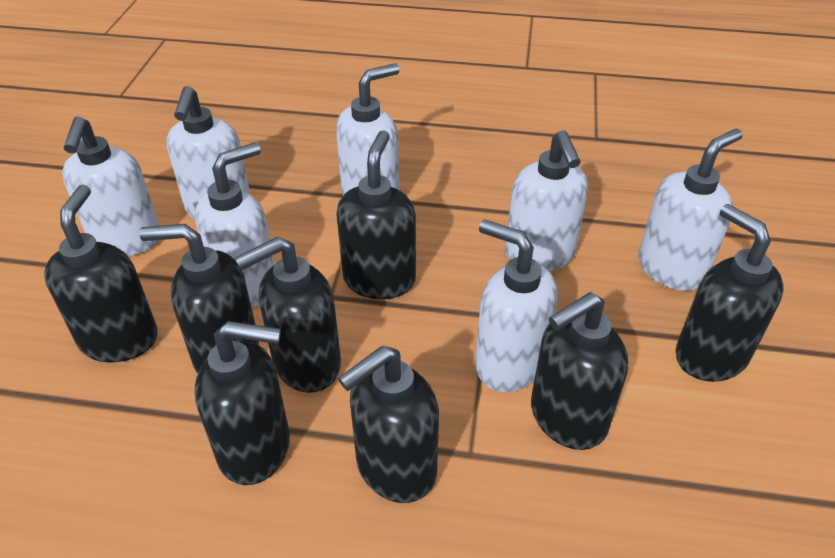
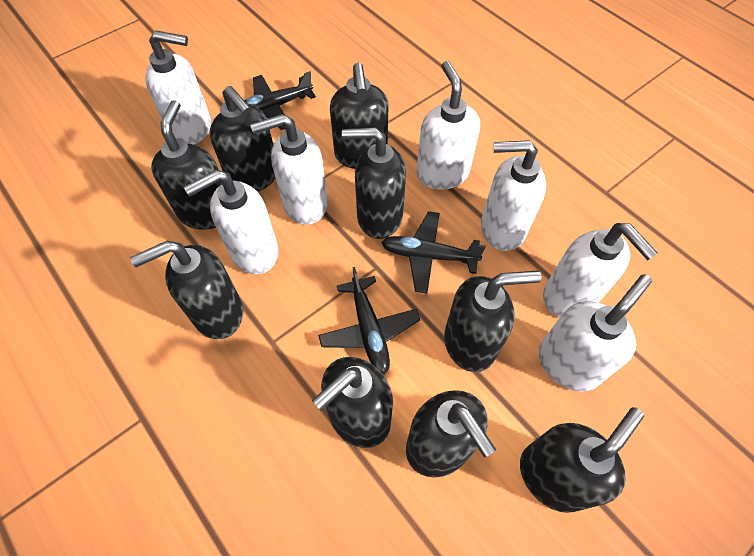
black plane: none = 0 -> [244,71,316,130] [318,267,420,375] [381,211,486,293] = 3
black soap dispenser: [44,185,158,363] [139,224,259,374] [195,321,290,485] [235,237,341,393] [336,130,416,299] [338,346,439,503] [531,292,629,450] [675,204,784,382] = 8 -> [130,241,243,339] [151,100,222,230] [210,86,275,192] [312,357,393,448] [330,63,388,169] [342,127,406,239] [406,390,496,478] [444,271,541,372] [520,407,644,513] = 9

